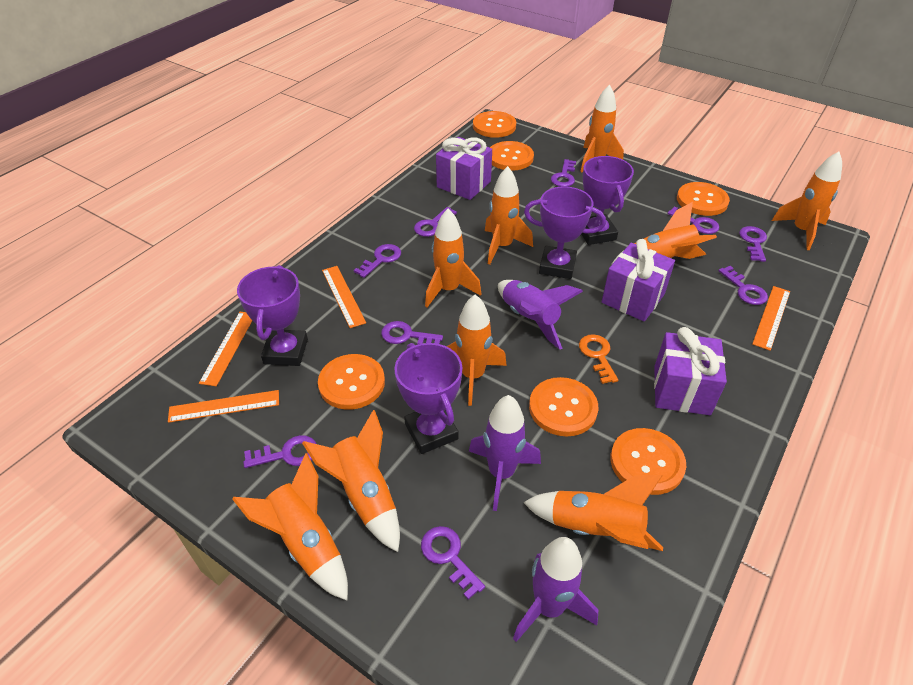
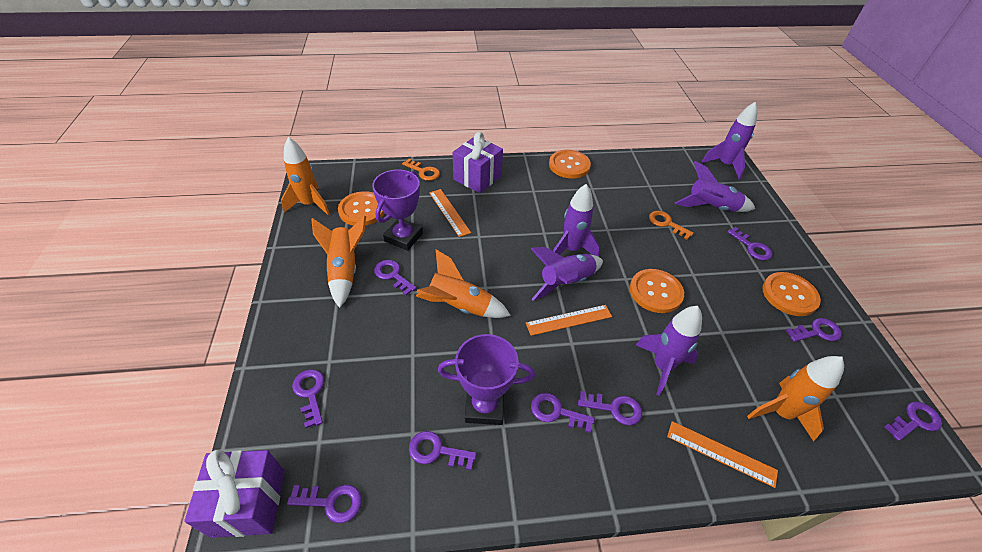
orange button: [318,354,385,410] [473,111,516,138] [490,141,534,171] [529,377,598,437] [610,428,686,495] [677,182,730,216] = 6 -> [338,191,385,226] [549,150,591,178] [630,269,684,313] [762,272,821,316] = 4
orange key: [579,334,618,384] = 1 -> [402,158,440,181] [649,211,694,240] = 2
orange rocket: [232,453,348,600] [302,410,400,552] [425,209,481,307] [446,294,507,406] [485,166,533,265] [523,475,663,551] [580,84,624,173] [611,202,717,265] [772,151,842,250] = 9 -> [281,137,330,215] [311,215,366,308] [416,250,511,318] [747,356,844,441] = 4
orange ruler: [168,390,279,423] [199,312,252,386] [322,266,366,328] [752,286,790,351] = 4 -> [429,189,471,237] [526,305,612,336] [667,421,778,488] = 3
purple gift: [436,137,492,200] [602,239,675,322] [654,327,727,415] = 3 -> [184,450,285,538] [453,132,503,193] = 2
purple rocket: [469,395,541,511] [498,280,583,350] [513,537,598,642] = 3 -> [531,247,603,301] [553,184,600,257] [636,306,702,396] [675,161,755,212] [701,102,757,179] = 5
purple trophy: [237,265,308,366] [394,343,463,454] [524,186,606,279] [581,156,634,245] = 4 -> [372,170,423,251] [438,334,535,425] = 2

